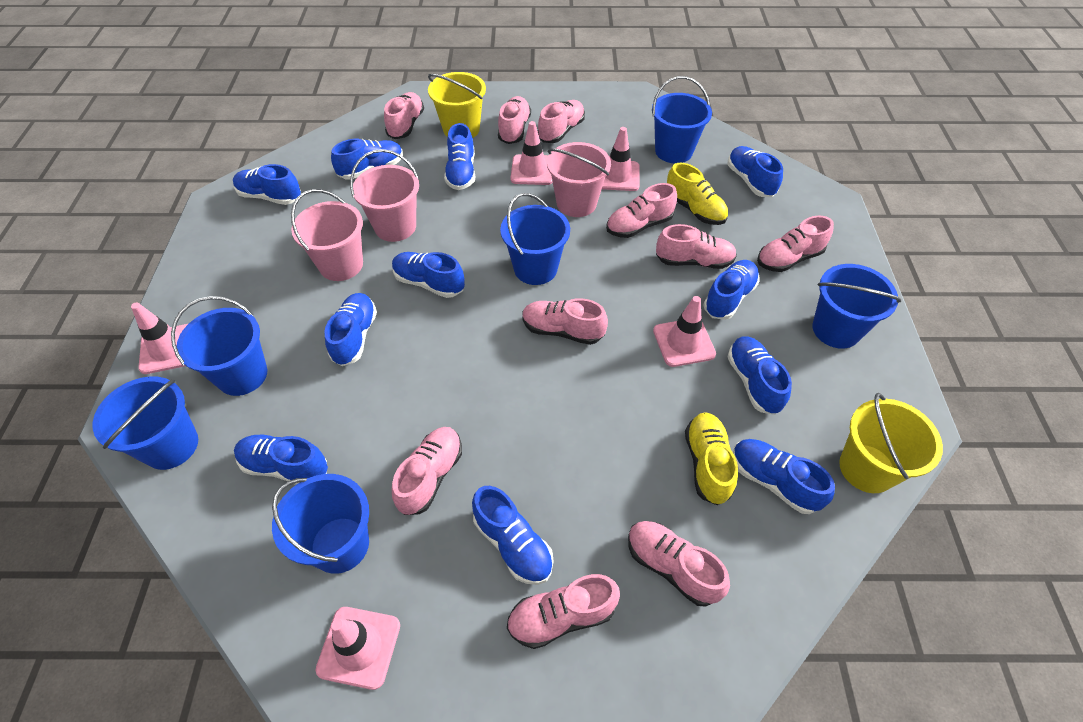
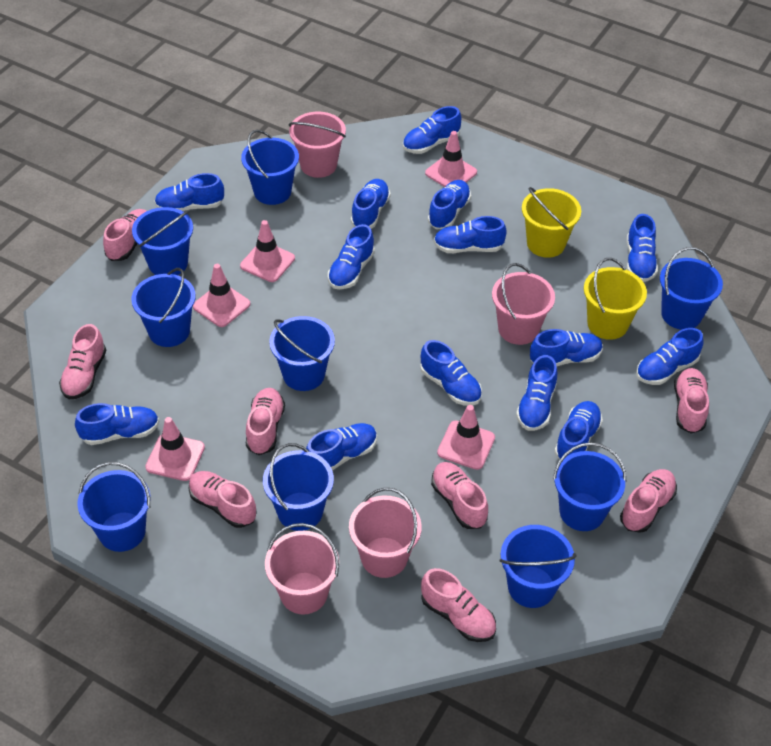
blue bucket: [93,377,198,470] [171,296,267,396] [272,474,369,574] [500,193,570,285] [652,76,712,163] [812,264,902,349] = 6 -> [77,462,150,552] [131,268,196,347] [132,207,193,275] [241,130,299,205] [263,443,334,531] [269,316,335,391] [500,525,576,608] [553,442,626,531] [660,247,723,330] = 9
blue shoe: [233,164,301,205] [234,435,328,485] [324,293,377,366] [331,139,403,180] [392,252,465,298] [444,123,475,190] [472,486,553,585] [703,260,760,320] [727,146,783,197] [728,336,792,415] [733,439,835,514] = 11 -> [75,403,159,445] [154,173,224,211] [306,423,377,471] [328,224,375,289] [351,179,391,229] [403,106,461,154] [420,340,482,406] [428,180,471,229] [434,216,507,253] [516,355,557,431] [530,329,603,366] [554,401,603,460] [627,214,658,282] [636,328,704,385] = 14
pink bucket: [291,189,363,281] [350,149,419,242] [547,142,611,217] = 3 -> [265,523,339,614] [289,112,346,178] [349,488,422,578] [492,263,555,345] = 4
pink shoe: [384,92,424,139] [392,427,462,515] [498,96,531,144] [507,574,620,649] [522,298,608,345] [538,100,585,143] [606,183,677,238] [628,521,730,607] [656,224,737,269] [757,216,834,272] = 10 -> [59,324,106,399] [103,209,146,261] [188,471,257,528] [246,388,285,455] [421,568,496,642] [431,462,488,529] [620,469,677,533] [674,368,709,434] = 8
yellow shoe: [667,163,728,225] [685,412,738,505] = 2 -> none = 0

